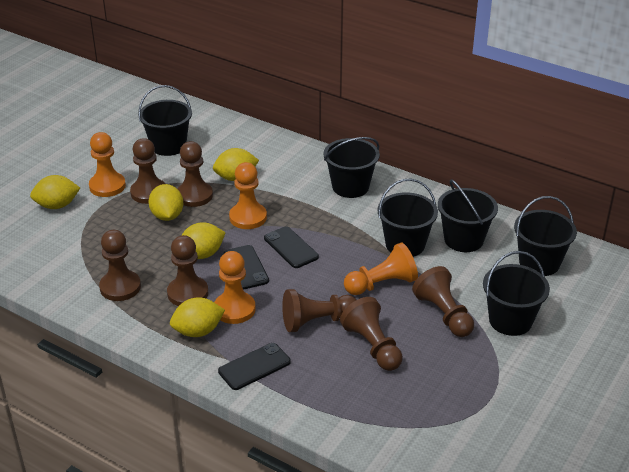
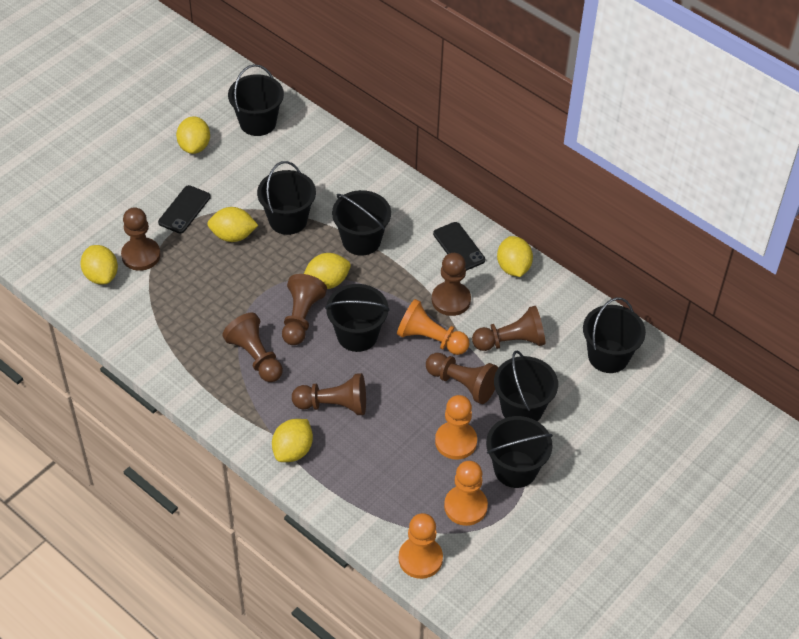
black bucket: [138,85,192,156] [324,137,380,198] [377,179,438,257] [438,179,498,252] [483,251,550,336] [514,196,577,276] = 6 -> [228,64,284,136] [257,161,316,235] [325,284,390,352] [332,190,391,256] [486,416,553,488] [494,350,558,422] [583,297,646,373] = 7
black phone: [218,343,291,390] [224,245,269,289] [264,226,319,268] = 3 -> [158,185,211,233] [433,222,485,271] = 2
yellow lemon: [30,175,80,209] [148,184,183,221] [170,297,225,337] [181,222,226,259] [213,148,259,181] = 5 -> [81,245,118,285] [176,116,210,154] [207,207,258,242] [272,419,313,462] [304,253,351,289] [497,236,533,277] = 6

